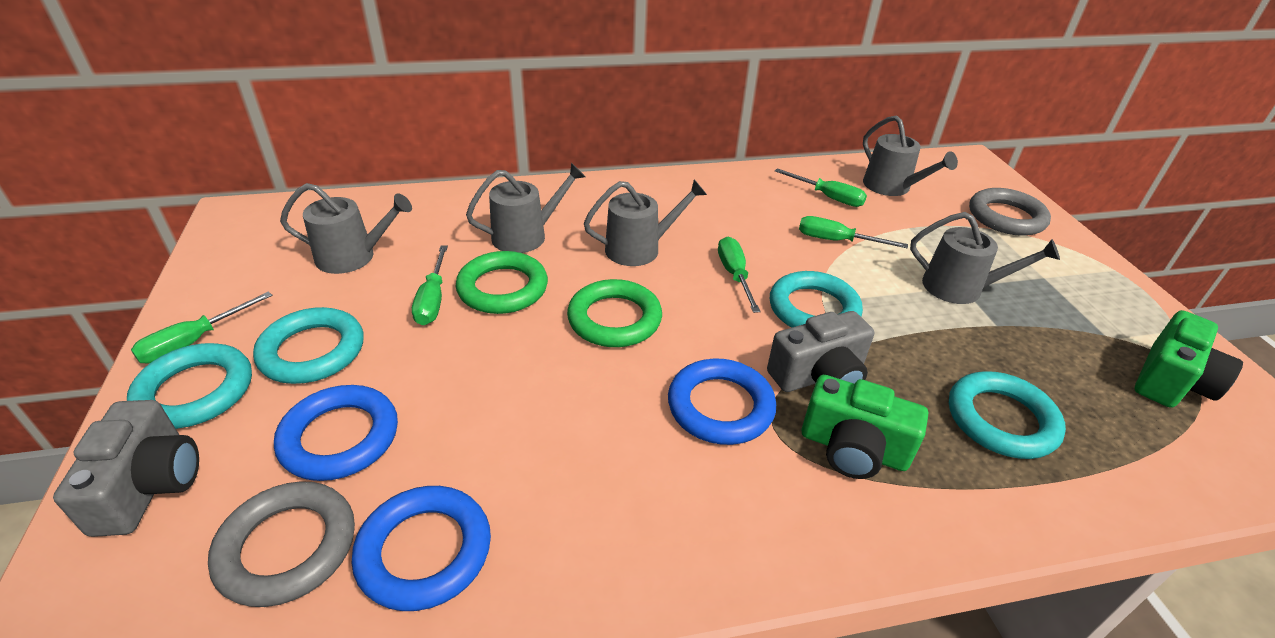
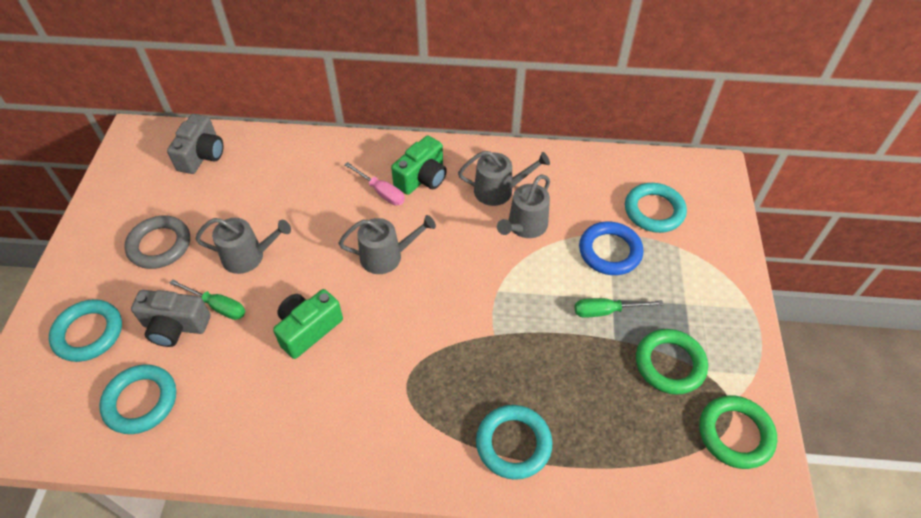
blue ring: [274,385,398,481] [352,486,491,611] [668,359,776,445] = 3 -> [579,222,643,275] = 1
green screwdriver: [131,291,273,364] [412,246,448,325] [718,237,761,313] [775,168,867,207] [799,216,908,248] = 5 -> [169,279,245,320] [575,298,664,318] = 2
grey ring: [208,481,355,607] [969,188,1051,236] = 2 -> [124,216,190,269] = 1
grey watering can: [280,183,412,274] [466,163,585,253] [584,179,707,266] [863,115,958,196] [910,212,1060,304] = 5 -> [195,218,291,274] [339,215,436,274] [458,151,550,206] [497,174,550,238] = 4
pink screwdriver: none = 0 -> [344,162,405,206] = 1

